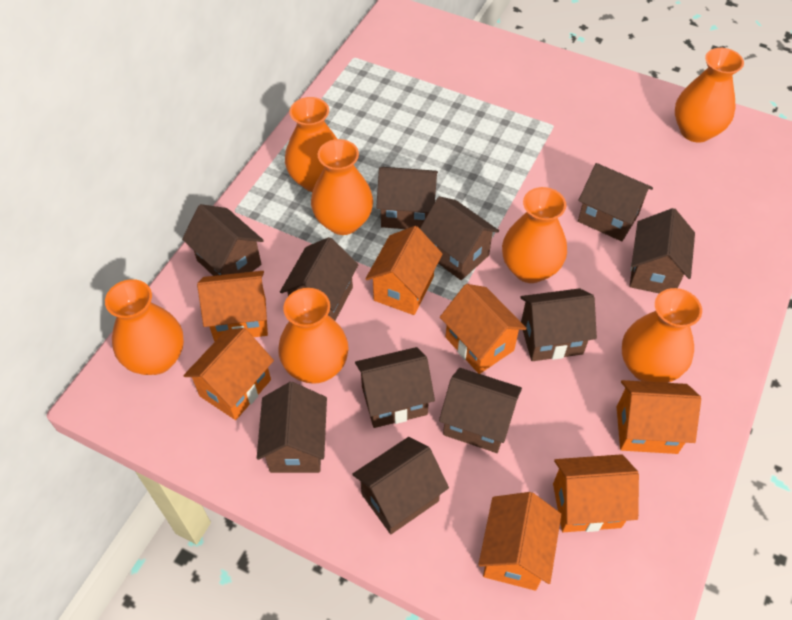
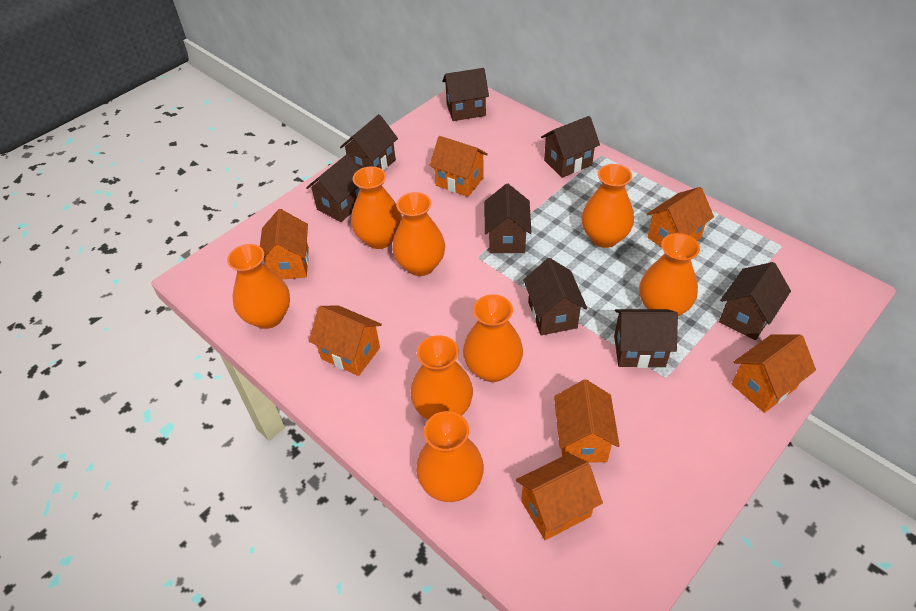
brown house: [182,204,264,276] [257,382,327,473] [280,237,359,321] [352,437,449,534] [355,347,435,428] [376,167,438,229] [420,196,499,280] [439,368,522,453] [520,288,597,361] [578,163,653,241] [629,208,695,293] = 11 -> [306,154,360,222] [340,114,398,171] [442,68,489,121] [484,184,532,253] [523,258,587,335] [541,116,600,178] [614,309,678,368] [719,262,791,340] = 8
orange vase: [105,279,184,375] [278,288,349,384] [285,97,337,192] [311,139,373,235] [502,187,567,283] [622,288,702,383] [675,48,744,143] = 7 -> [227,244,290,329] [351,166,402,249] [392,192,445,276] [410,335,473,420] [416,411,484,502] [463,294,523,382] [581,164,634,248] [639,233,700,316] = 8

